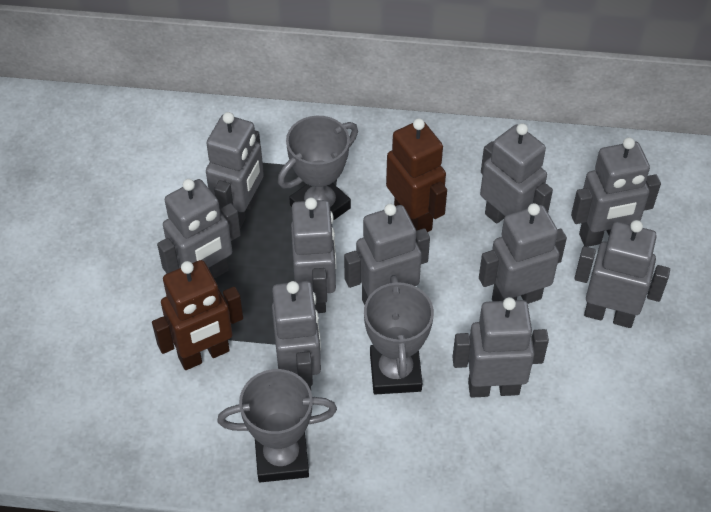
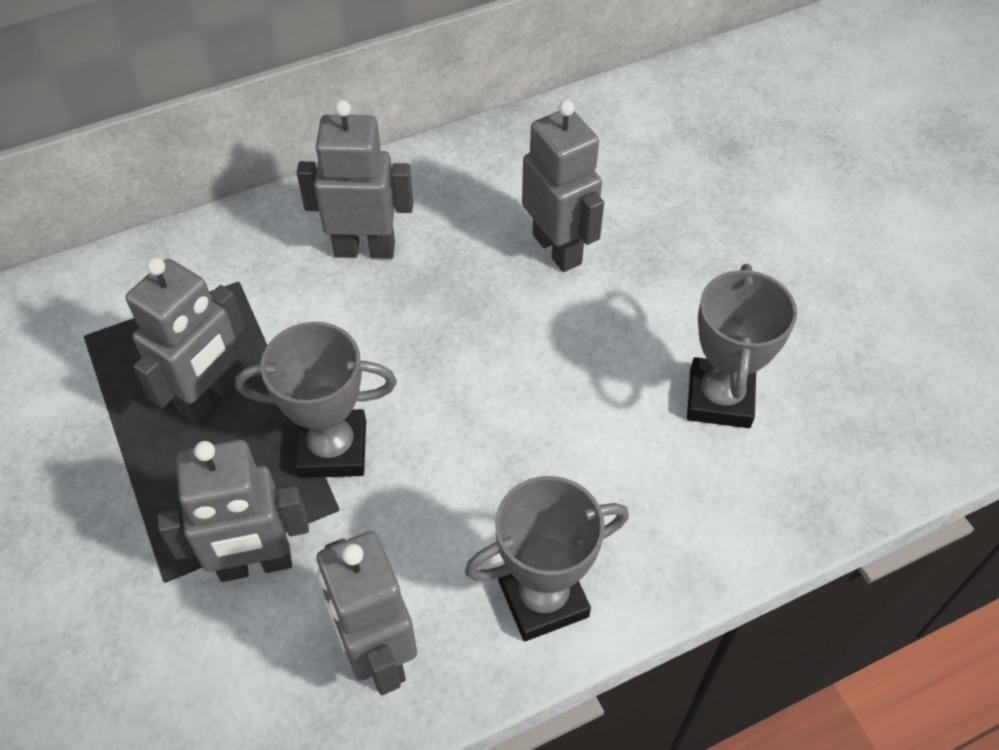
brown robot: [152,260,243,370] [386,118,447,232] = 2 -> none = 0
grey robot: [157,179,241,278] [206,112,264,228] [272,281,321,390] [291,198,336,313] [344,204,430,305] [452,297,549,398] [479,203,567,304] [480,123,553,224] [571,137,661,247] [574,220,670,328] = 10 -> [125,257,245,424] [158,440,309,582] [297,100,413,259] [317,531,417,695] [522,100,604,272] = 5

